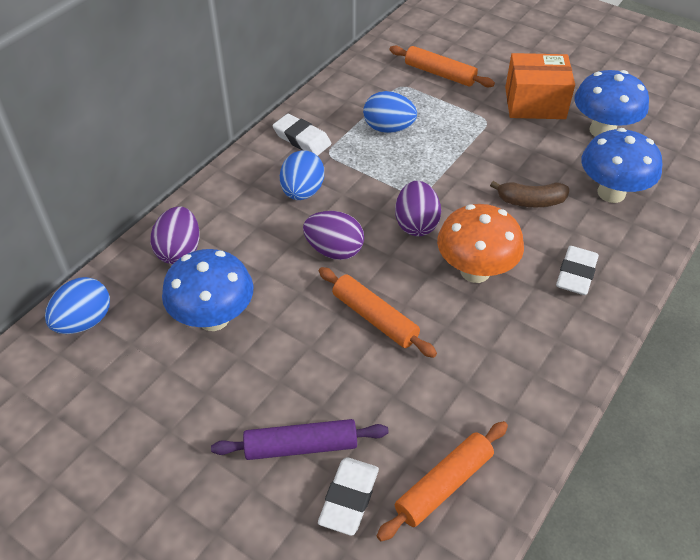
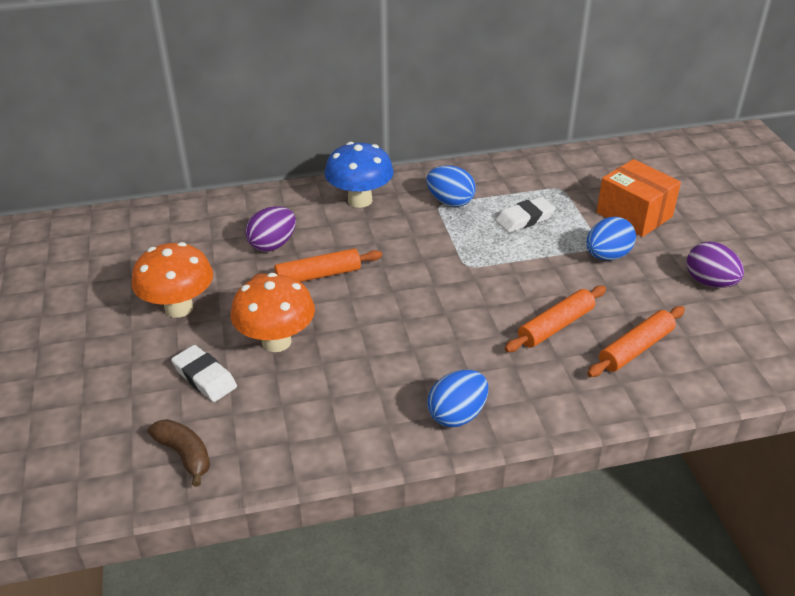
blue mushroom: [162,249,254,331] [574,70,649,137] [581,128,662,203] = 3 -> [324,142,394,208] = 1
orange mushroom: [437,204,524,283] = 1 -> [132,242,213,318] [231,273,315,352] = 2
purple egg: [151,206,200,264] [303,211,364,260] [395,181,441,236] = 3 -> [245,206,296,252] [686,242,744,288] = 2
purple rolling pin: [211,419,389,460] = 1 -> none = 0
white eraser: [272,114,331,156] [318,457,379,536] [556,246,599,295] = 3 -> [171,345,237,402] [496,197,556,233] = 2

